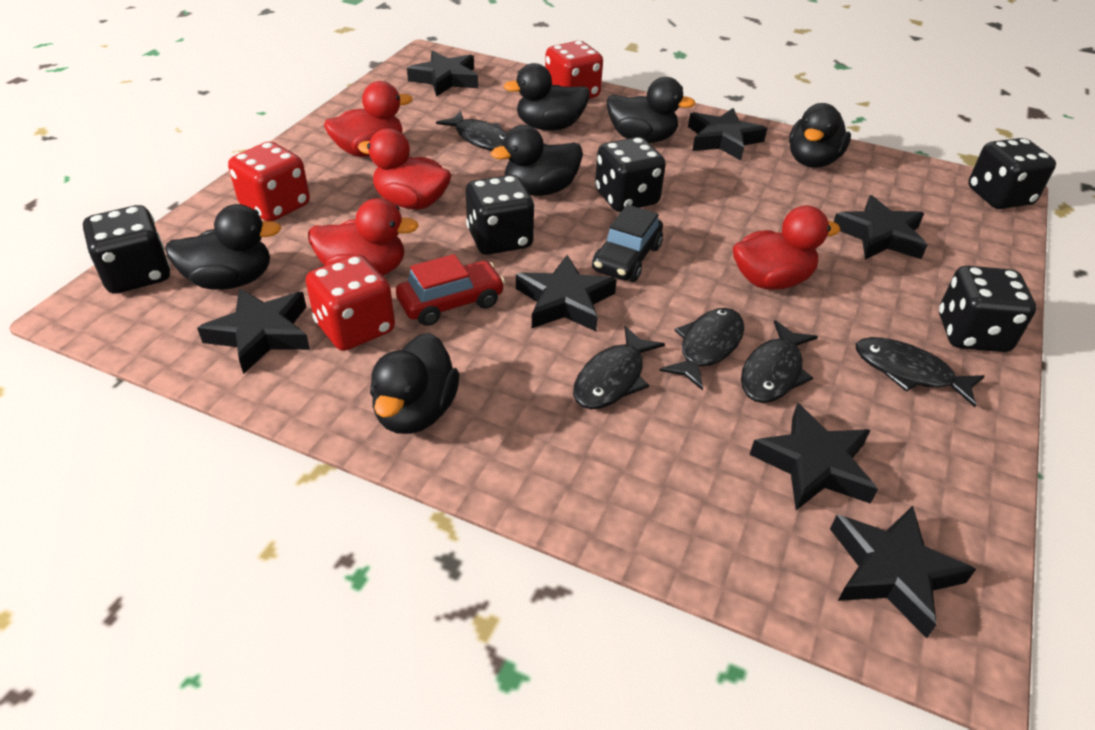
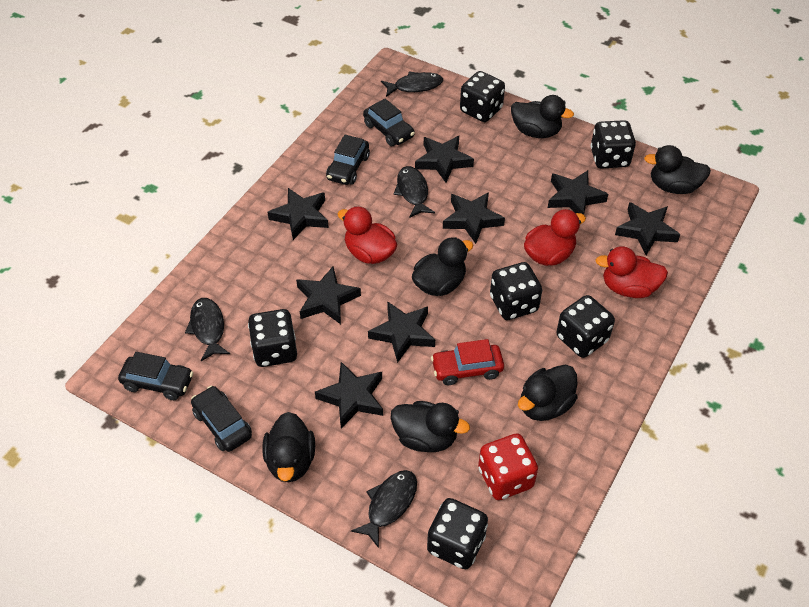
black car: [592,205,663,282] = 1 -> [118,352,193,400] [191,386,252,452] [326,135,370,185] [363,98,415,146] = 4
black dice: [83,205,170,294] [466,175,535,255] [595,137,666,212] [939,266,1036,352] [968,138,1056,209] = 5 -> [248,309,297,367] [427,498,488,569] [460,71,505,122] [490,262,542,320] [556,295,615,358] [591,120,636,169] = 6
black fish: [436,111,507,151] [573,326,665,409] [660,308,744,391] [741,320,818,403] [856,337,985,407] = 5 -> [185,298,230,361] [351,470,417,548] [381,71,443,97] [394,166,435,218] = 4
black star: [197,288,310,374] [407,51,478,97] [516,255,617,331] [688,108,767,161] [750,403,878,510] [830,506,976,638] [834,195,927,259] = 7 -> [268,188,329,240] [296,267,361,324] [315,362,383,428] [368,301,435,363] [415,136,474,183] [443,192,505,244] [548,170,608,215] [615,202,680,255] = 8
red dice: [228,141,310,221] [306,254,395,351] [545,41,603,99] = 3 -> [478,433,538,500] = 1
red duck: [308,198,419,276] [324,81,413,157] [358,128,451,209] [733,206,840,290] = 4 -> [338,206,397,264] [524,209,586,266] [595,246,668,298] = 3

